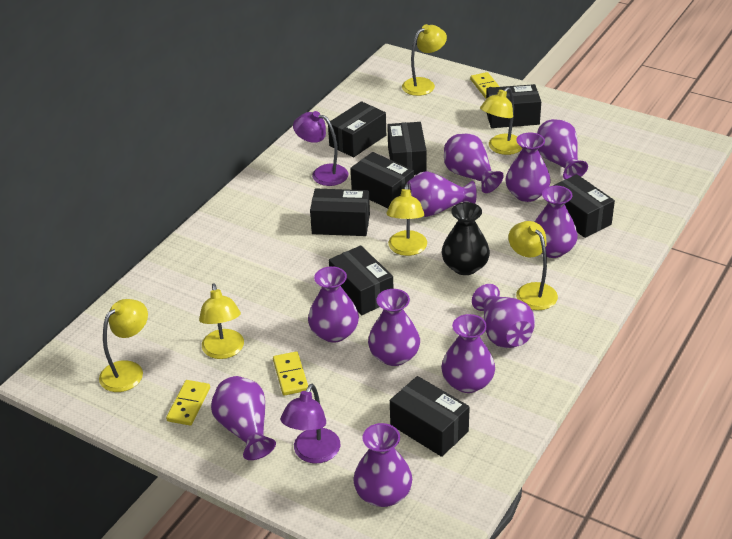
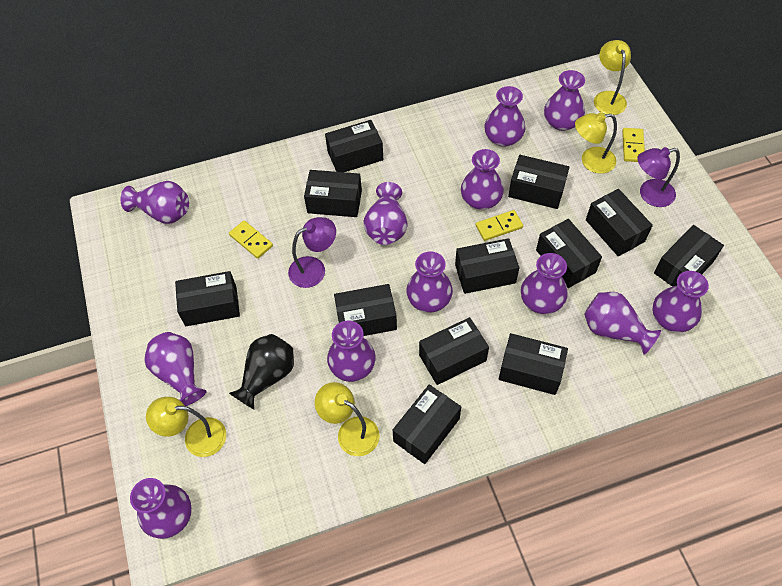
black box: [310,188,370,236] [328,101,386,158] [329,245,394,315] [351,152,414,208] [387,122,427,175] [390,376,470,457] [486,84,541,128] [553,174,615,238] = 8 -> [175,271,240,326] [304,170,362,217] [325,120,383,172] [334,284,397,336] [393,384,461,464] [419,317,489,385] [455,238,519,294] [499,333,568,395] [508,155,570,209] [536,219,602,288] [586,189,653,257] [654,225,724,287] = 12
purple vase: [211,376,276,460] [308,266,359,343] [353,423,412,507] [368,289,420,366] [407,171,477,217] [441,314,495,393] [444,134,504,193] [472,284,535,348] [506,132,551,202] [535,186,578,258] [537,119,588,179] = 11 -> [121,181,189,224] [130,478,192,539] [144,332,207,406] [327,321,375,382] [364,182,407,245] [406,252,453,312] [461,149,504,210] [485,86,525,147] [521,253,568,314] [544,70,585,131] [584,292,661,355] [652,271,709,332] = 12
yellow lamp: [99,299,148,392] [199,283,244,359] [387,184,427,256] [402,24,447,96] [480,87,522,155] [508,221,558,310] = 6 -> [146,397,226,457] [315,382,380,456] [575,112,617,174] [594,40,631,115] = 4

